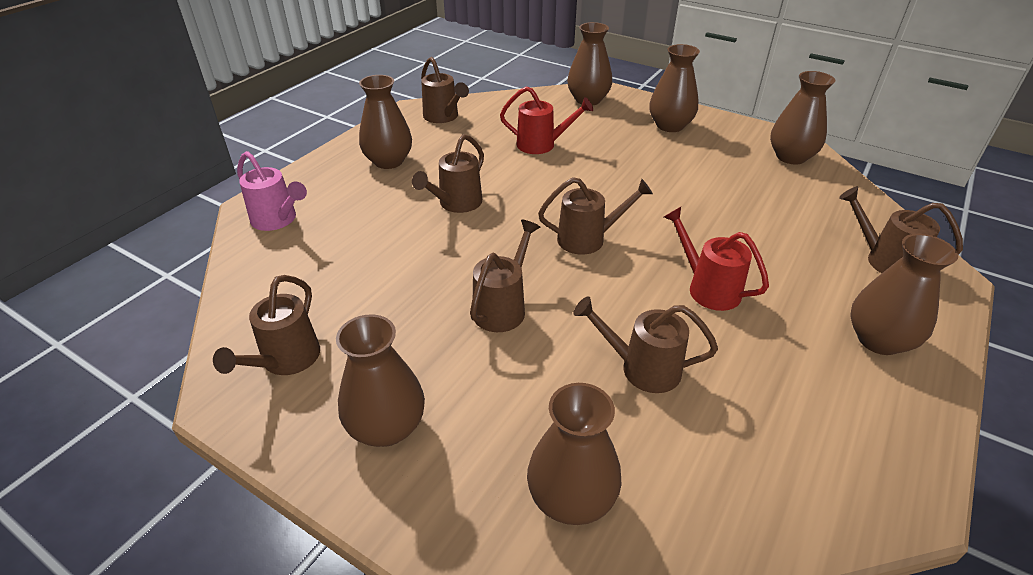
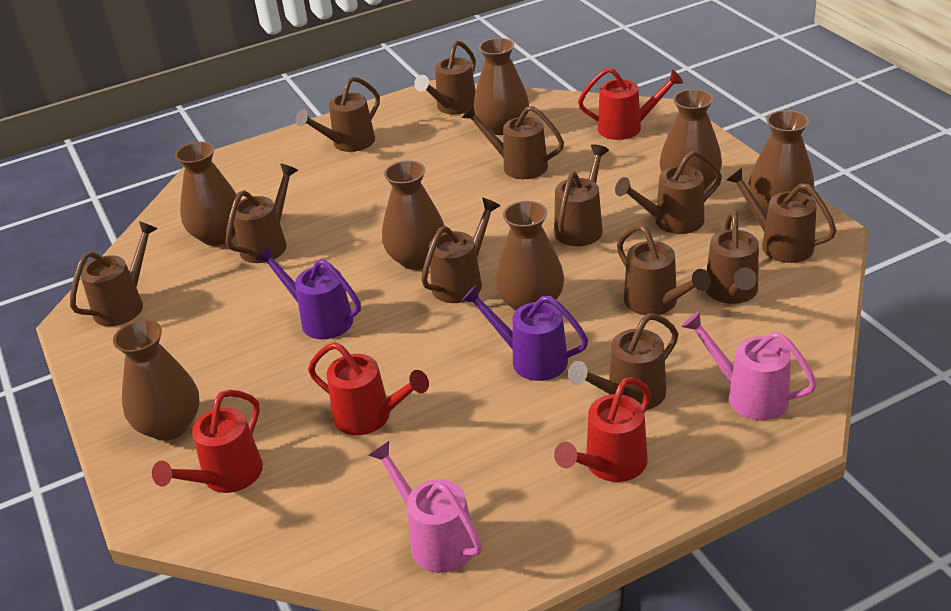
brown watering can: [213,275,320,375] [412,134,484,213] [421,57,469,123] [470,220,540,332] [538,177,653,255] [573,296,718,393] [839,187,963,273] = 7 -> [70,221,158,326] [226,164,298,263] [295,76,380,152] [414,40,476,115] [421,198,500,303] [462,105,564,179] [554,144,609,246] [568,313,678,410] [615,150,722,234] [617,224,711,315] [706,210,759,304] [726,168,837,263] = 12
pink watering can: [237,151,307,231] = 1 -> [368,441,482,573] [682,311,817,420] = 2
purple watering can: none = 0 -> [255,246,361,339] [462,285,588,381] = 2
red watering can: [500,86,593,154] [664,207,769,311] = 2 -> [152,390,263,493] [308,342,429,435] [554,377,651,482] [578,68,683,140] = 4

